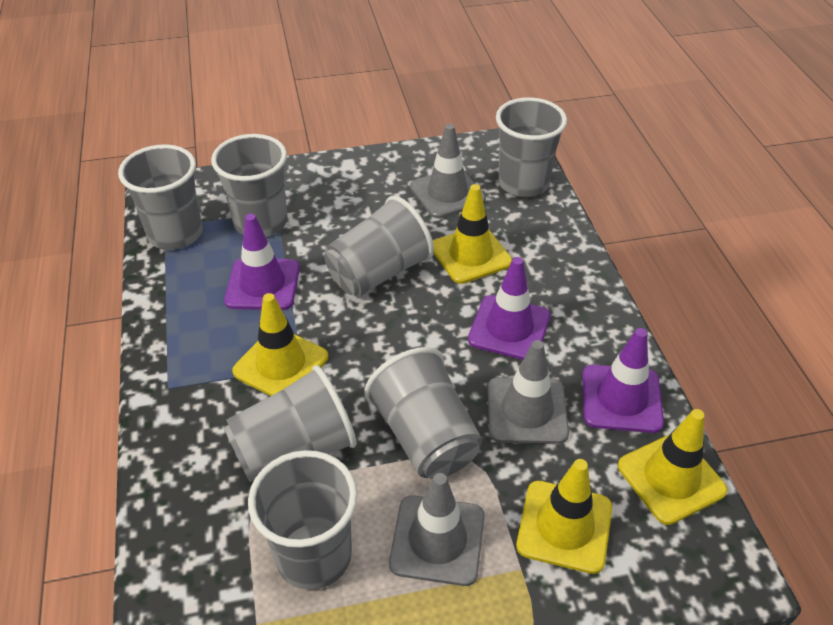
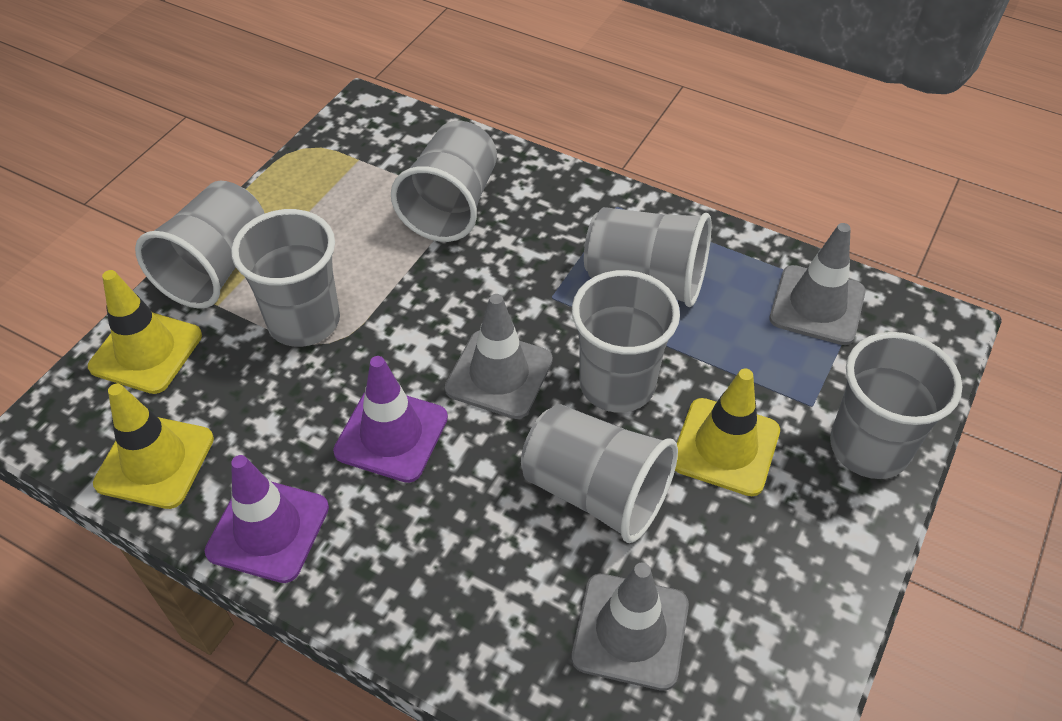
purple traffic cone: [224,214,300,310] [468,257,551,360] [582,328,664,433] = 3 -> [205,455,329,583] [333,356,448,483] = 2
yellow traffic cone: [232,293,328,396] [433,184,512,284] [516,459,612,574] [618,409,728,525] = 4 -> [88,270,202,394] [93,384,214,509] [675,369,780,496] = 3

